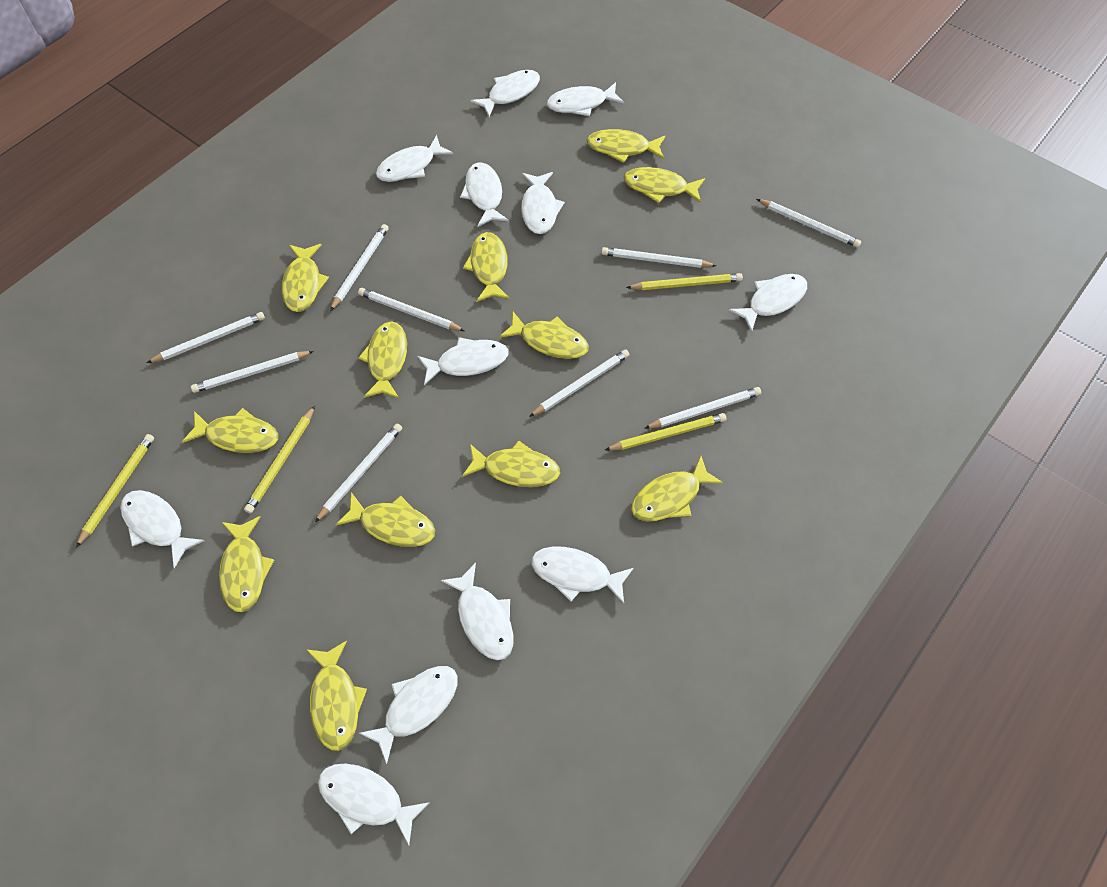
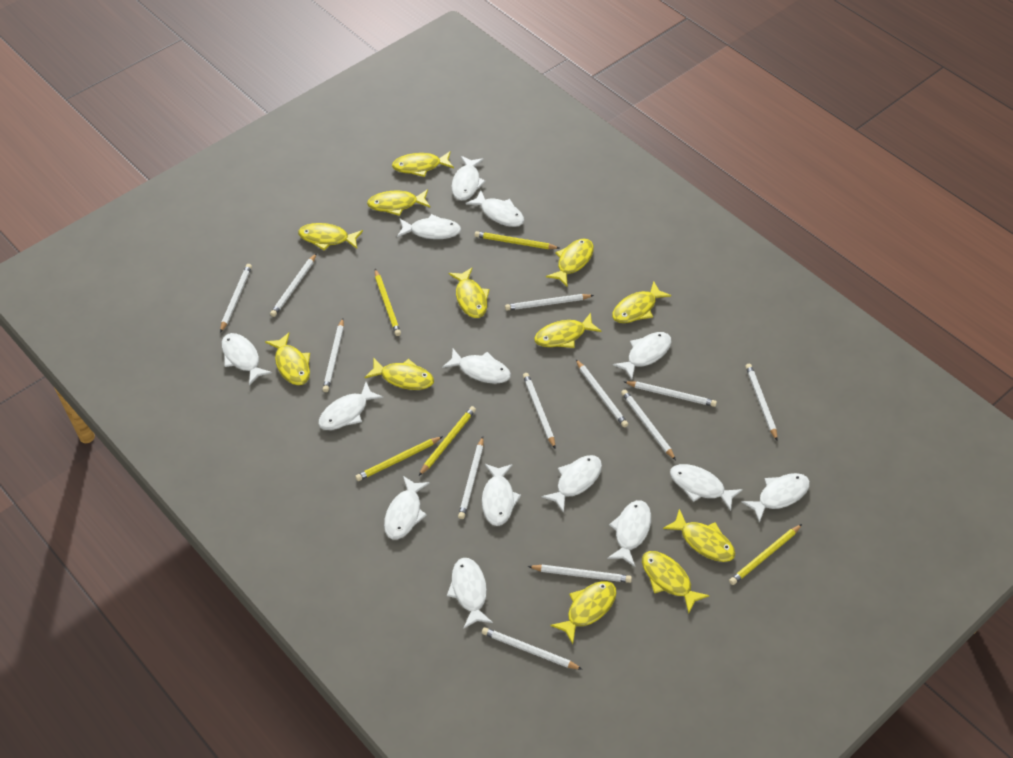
white fish: [120,490,205,568] [318,763,430,845] [359,666,458,764] [376,135,453,182] [417,337,509,385] [441,563,513,660] [460,162,509,227] [470,70,540,117] [521,172,565,234] [531,546,634,604] [547,82,624,116] [729,274,807,333] = 12 -> [222,333,272,385] [318,382,383,430] [384,476,430,540] [397,214,461,239] [442,349,511,384] [447,558,493,629] [451,156,486,200] [466,190,524,227] [482,464,521,526] [542,455,602,513] [607,500,651,567] [613,332,671,380] [670,464,743,511] [742,473,810,523] = 14
white pencil: [147,312,265,363] [191,351,314,393] [315,423,402,522] [330,224,389,311] [358,288,465,331] [529,349,630,417] [601,247,717,268] [645,387,761,429] [757,199,861,248] = 9 -> [220,264,252,333] [270,253,317,317] [322,318,344,392] [458,436,484,519] [482,627,583,670] [505,294,594,311] [523,373,555,448] [528,565,632,583] [576,359,628,427] [621,390,676,460] [623,381,717,407] [745,364,778,441] = 12
yellow pencil: [76,434,154,548] [244,406,315,514] [605,413,726,451] [626,273,743,290] = 4 -> [355,436,443,481] [375,269,401,336] [419,406,476,476] [475,231,560,249] [729,524,802,585] = 5

